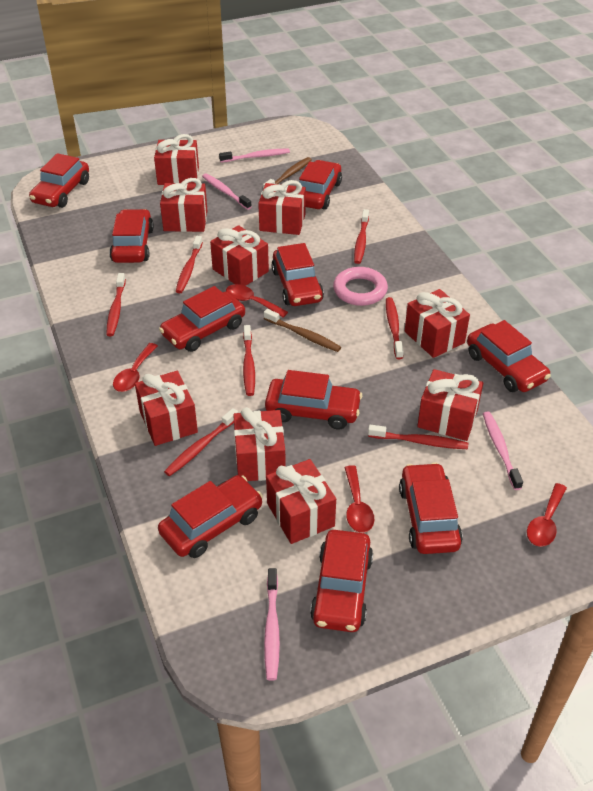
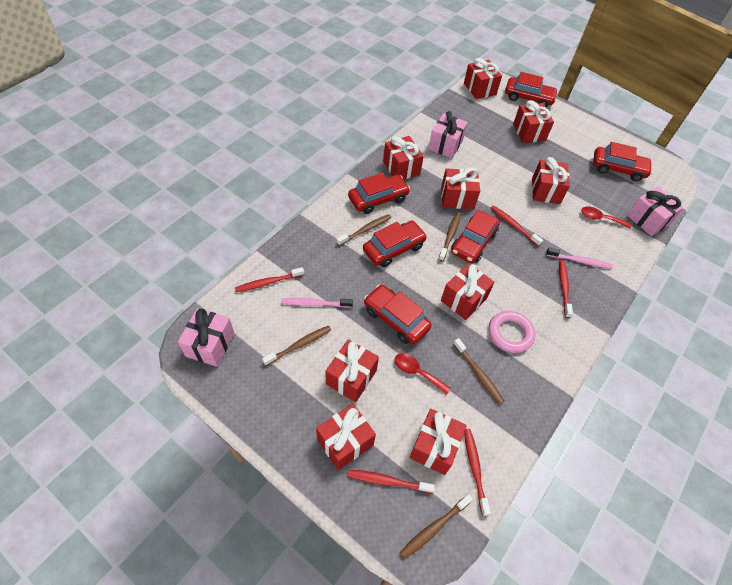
brown toothbrush: [263,157,312,189] [264,309,341,352] = 2 -> [262,325,331,366] [337,214,391,246] [400,494,473,559] [438,213,461,261] [453,338,504,404] = 5
pink gift: none = 0 -> [178,308,235,367] [428,111,468,158] [627,187,683,236] = 3
pink toothbrush: [202,174,252,210] [219,148,290,163] [264,568,280,681] [483,411,523,490] = 4 -> [281,298,353,308] [546,248,613,269] = 2
red car: [29,153,89,208] [109,209,154,263] [158,475,263,558] [159,286,245,352] [265,370,362,430] [271,243,324,306] [299,160,342,210] [310,530,373,632] [399,462,463,554] [467,320,551,392] = 10 -> [348,173,410,214] [363,221,427,267] [364,285,432,344] [451,210,500,263] [505,72,558,107] [593,142,652,181] = 6
red spoon: [113,343,158,392] [226,284,288,318] [344,465,374,533] [527,483,567,547] = 4 -> [394,353,451,395] [581,207,632,229] = 2
red toothbrush: [106,273,126,336] [164,408,238,476] [176,236,203,293] [243,325,255,396] [354,209,369,264] [368,425,468,449] [386,297,404,359] = 7 -> [235,267,304,292] [348,470,435,493] [464,429,491,516] [490,205,543,246] [559,260,573,318] = 5

